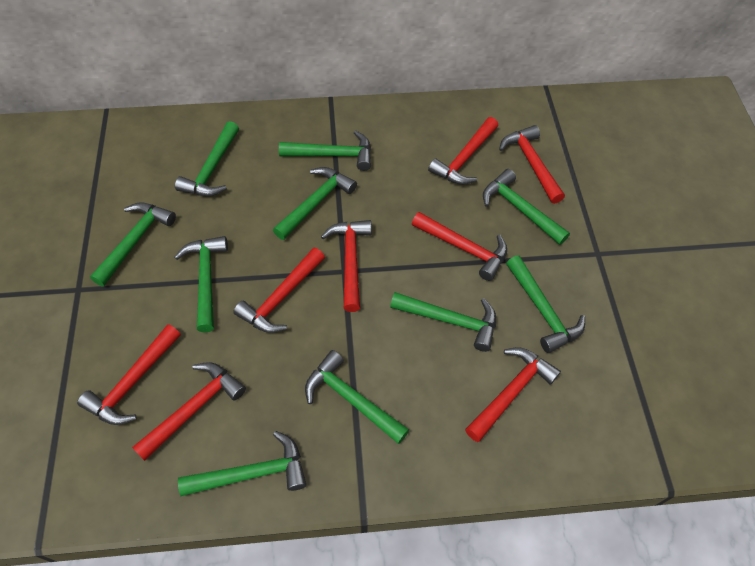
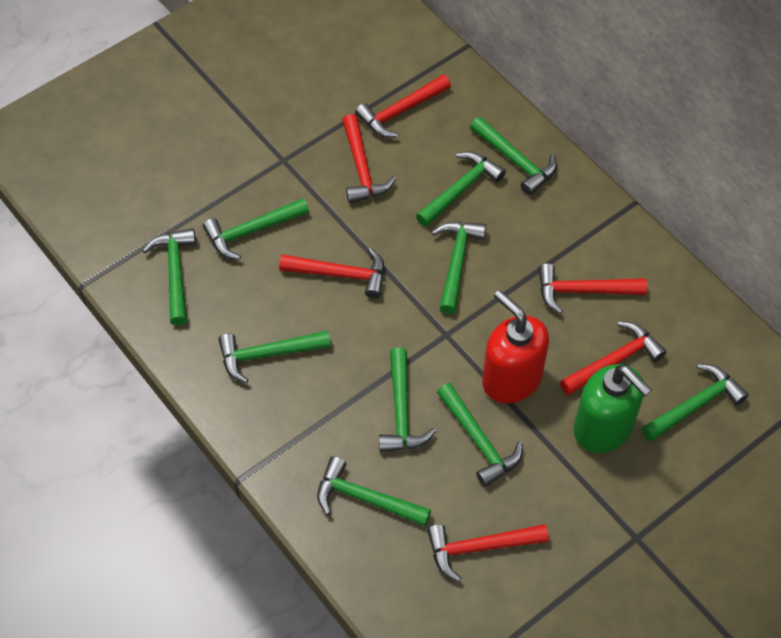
green soap dispenser: none = 0 -> [574,364,652,453] = 1
red hammer: [77,324,181,425] [132,362,246,461] [233,247,325,333] [321,220,372,312] [412,212,507,281] [428,117,498,185] [465,347,561,442] [499,125,565,204] = 8 -> [279,248,385,299] [342,114,396,203] [355,75,451,138] [427,524,549,582] [538,263,647,314] [560,321,667,395] = 6
red soap dispenser: none = 0 -> [482,290,549,403] = 1

